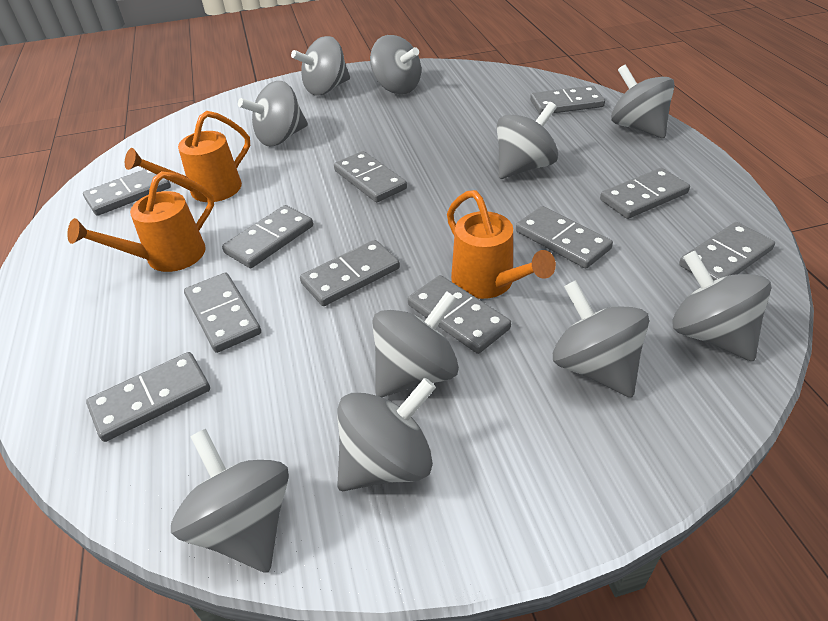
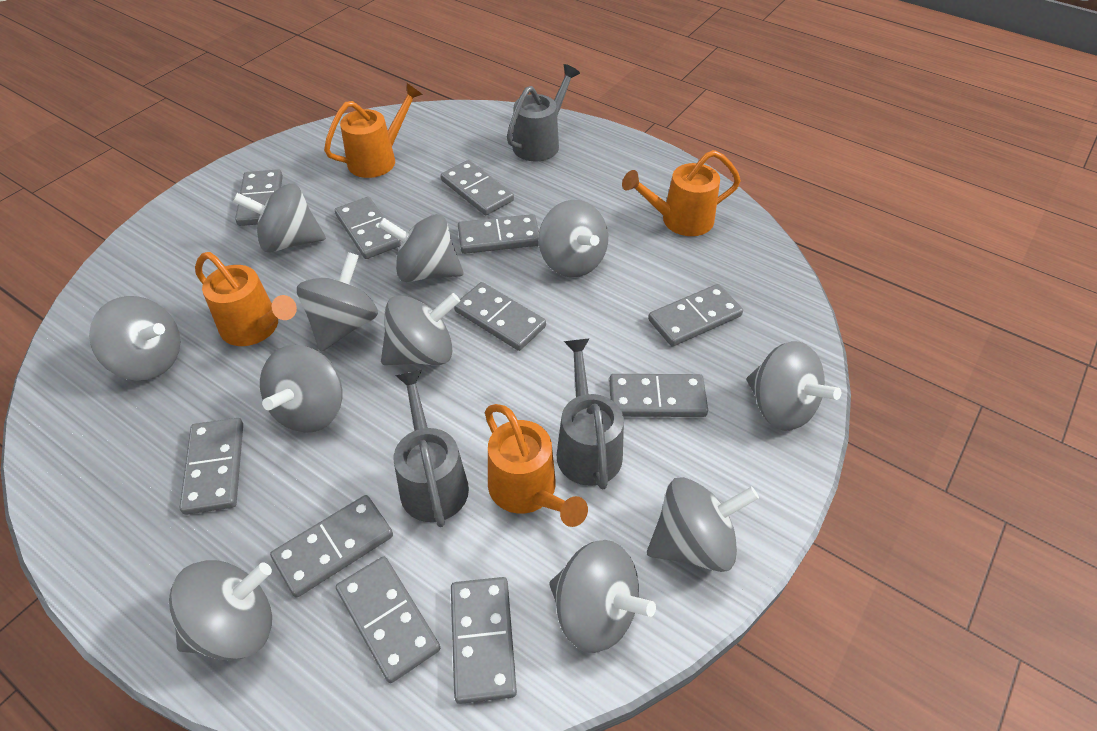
grey spinning top: [171,429,289,572] [238,81,308,146] [291,36,350,95] [337,378,436,491] [370,35,421,94] [372,291,459,397] [497,102,558,179] [553,280,649,398] [611,64,675,138] [672,251,771,361] = 10 -> [89,296,180,381] [169,560,272,661] [233,183,326,253] [260,345,342,433] [297,252,378,352] [378,214,464,282] [381,293,460,365] [538,200,608,277] [549,540,656,653] [647,477,759,572] [747,341,841,431] = 11
grey watering can: none = 0 -> [393,370,469,527] [507,64,580,161] [557,338,624,489] = 3
orange watering can: [67,171,214,272] [125,111,250,202] [447,190,556,299] = 3 -> [195,252,297,346] [324,83,423,178] [485,404,588,527] [622,150,741,236] = 4

